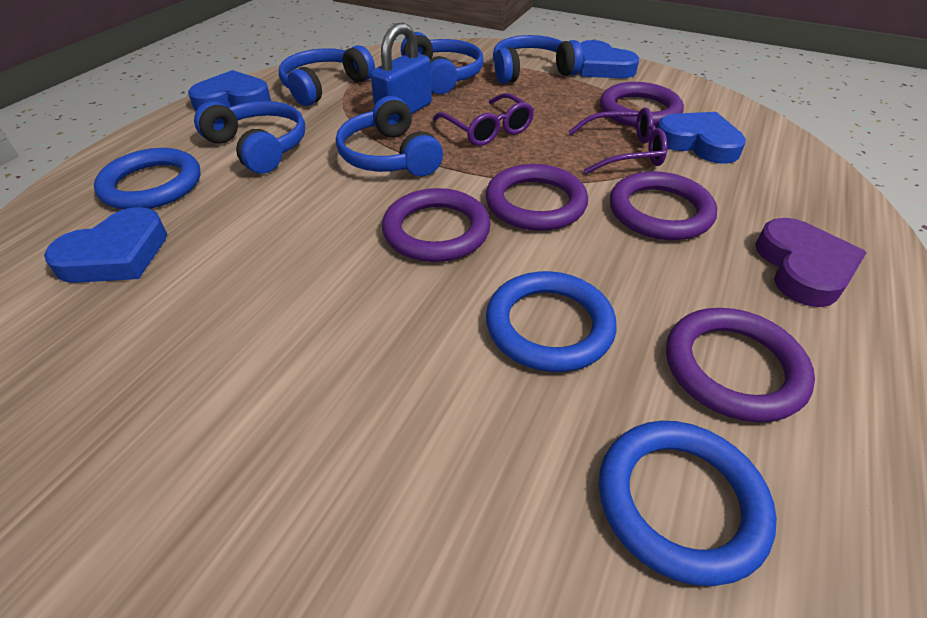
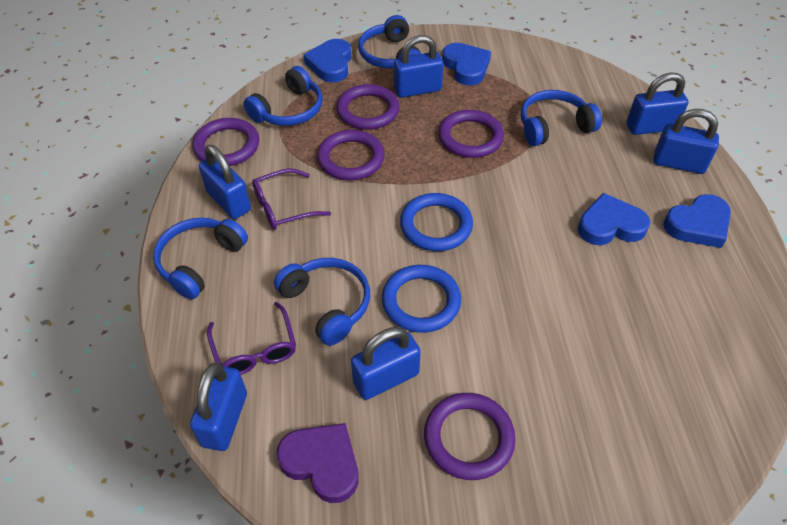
blue padlock: [371,23,432,114] = 1 -> [190,363,247,451] [199,145,251,219] [351,327,421,400] [394,35,443,98] [626,72,689,135] [654,109,719,174] = 6
blue ring: [94,148,201,210] [486,271,617,372] [599,421,777,586] = 3 -> [382,265,461,333] [400,193,473,251] = 2

